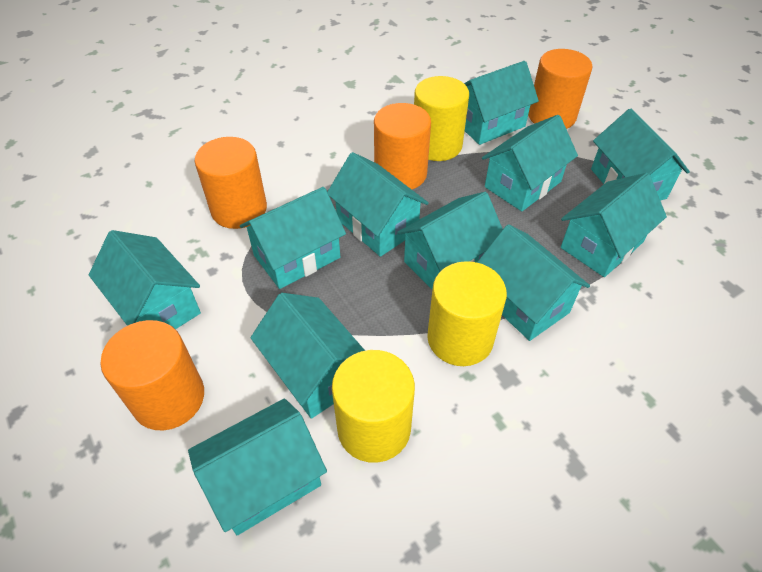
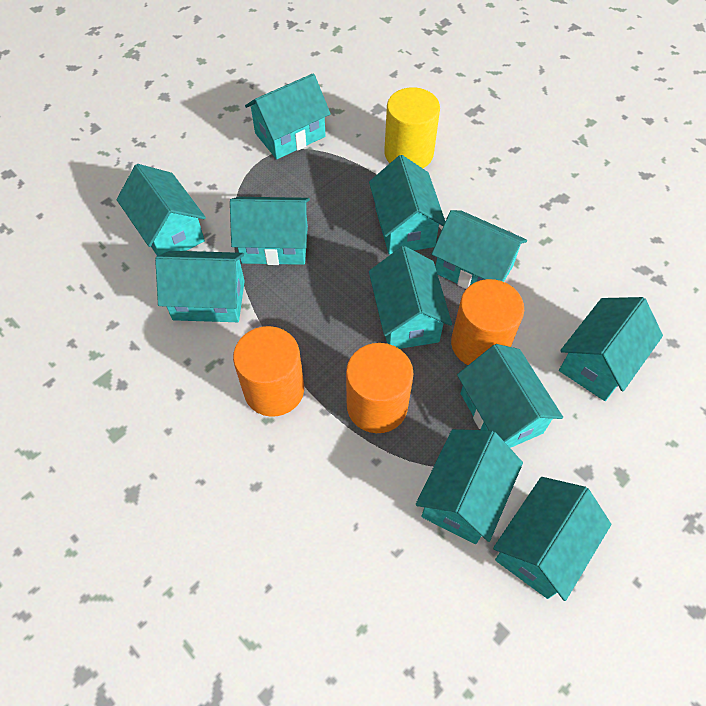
orange cylinder: [100,320,204,431] [195,137,267,229] [374,103,431,189] [528,49,592,129] = 4 -> [233,326,304,417] [346,343,413,433] [451,279,524,365] = 3
yellow cylinder: [332,350,415,463] [414,76,469,161] [427,261,507,366] = 3 -> [384,87,440,168] = 1

